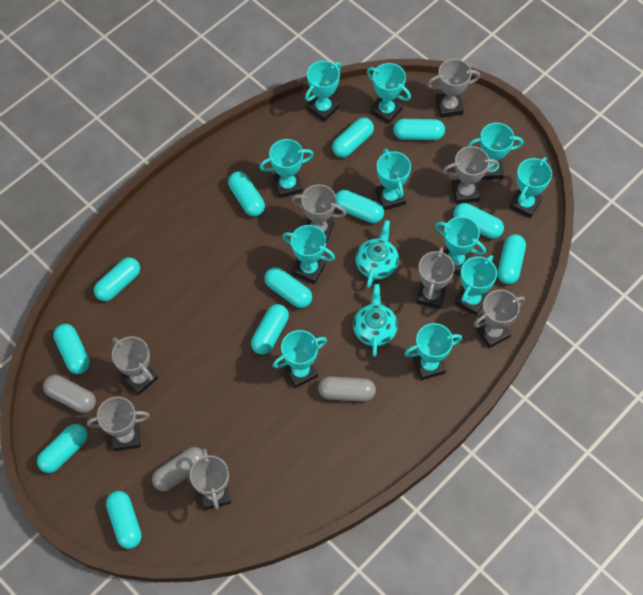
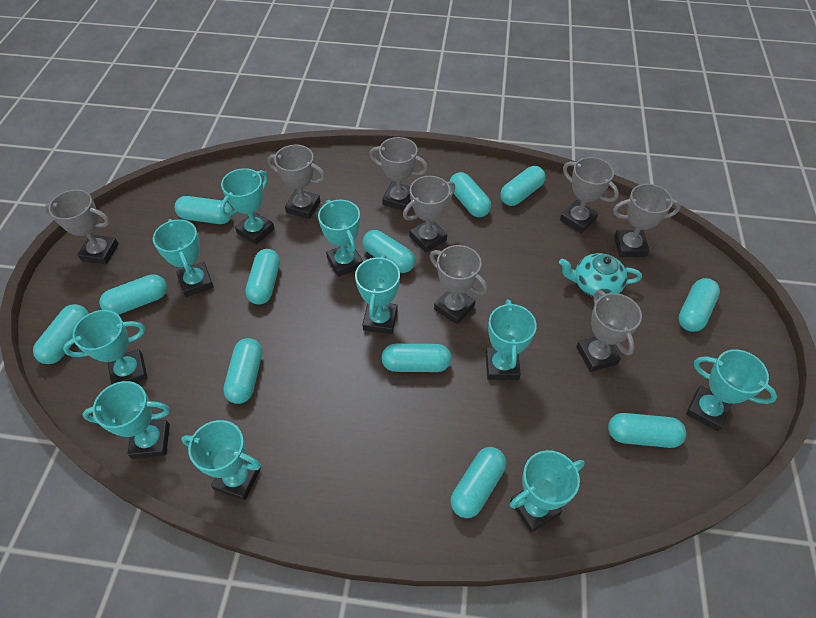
grey capsule: [43,375,96,413] [152,447,203,492] [318,376,376,402] = 3 -> none = 0
turquoise teapot: [353,284,398,357] [355,220,399,288] = 2 -> [559,253,642,298] = 1
turquoise trophy: [259,139,314,198] [273,330,327,388] [283,225,335,284] [305,61,341,122] [367,63,411,124] [376,148,411,210] [405,323,462,380] [435,216,486,276] [455,255,497,316] [468,123,523,180] [509,157,552,218] = 11 -> [63,310,148,385] [82,381,170,459] [153,219,214,297] [181,420,261,501] [220,168,275,245] [318,200,363,277] [355,255,400,334] [486,300,537,380] [510,450,585,532] [686,349,777,431] = 10

